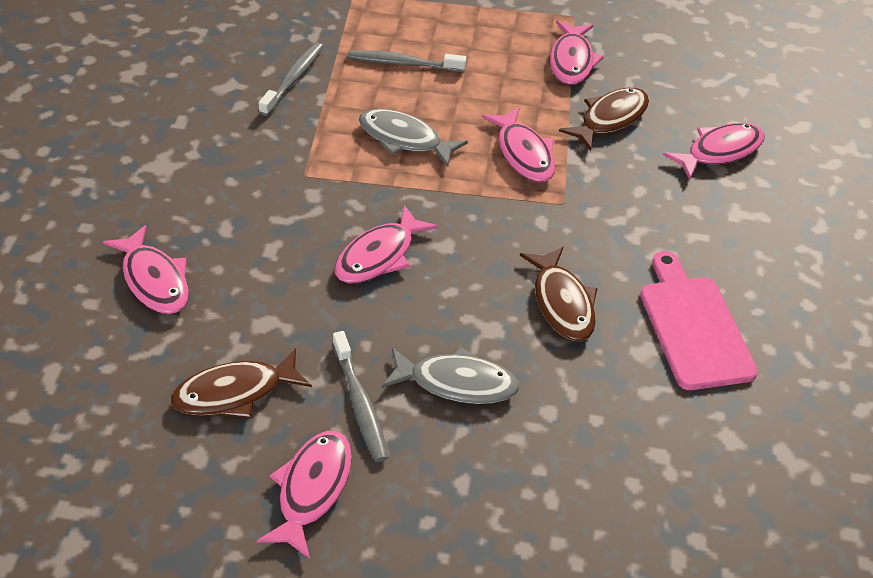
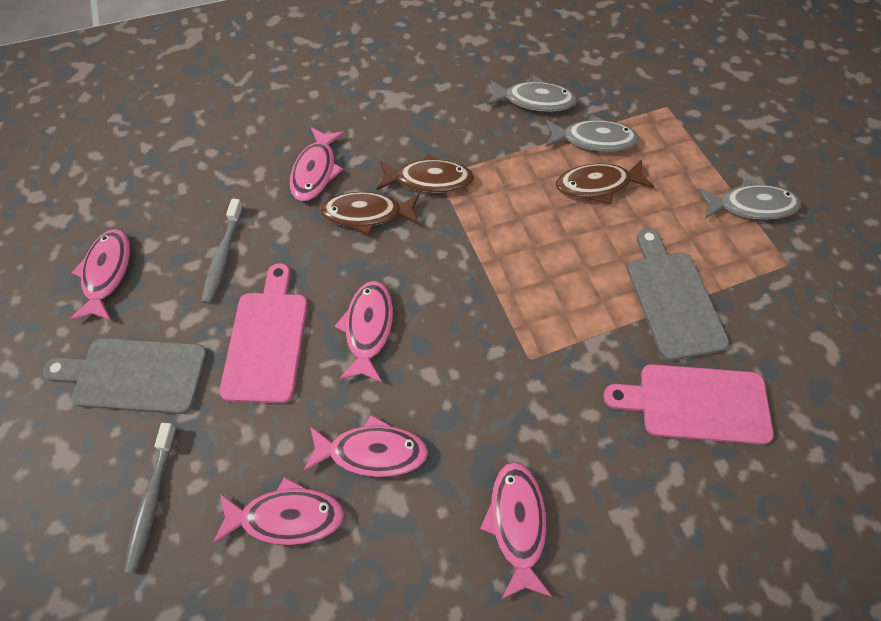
grey cutting board: none = 0 -> [43,338,208,414] [627,228,729,361] = 2
grey fish: [359,109,468,167] [382,346,520,404] = 2 -> [487,78,577,112] [546,115,639,152] [697,179,801,220] = 3
grey toothbrush: [259,42,323,116] [333,331,388,462] [347,50,466,72] = 3 -> [124,423,177,573] [201,199,243,304] = 2
pink cutting board: [640,251,758,390] = 1 -> [219,263,308,403] [603,364,774,445] = 2

